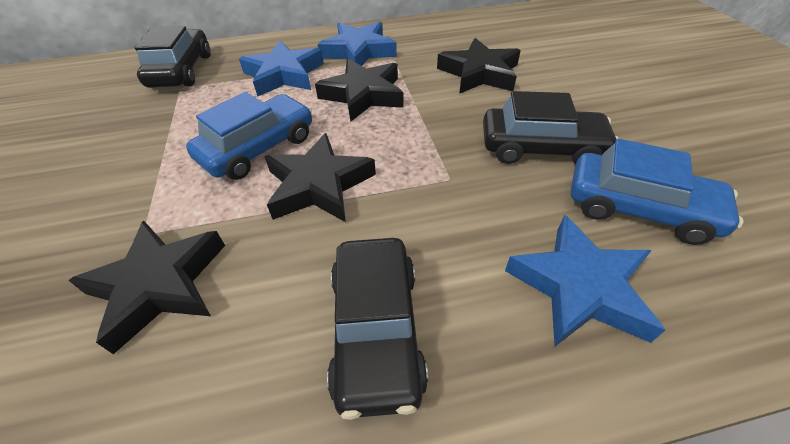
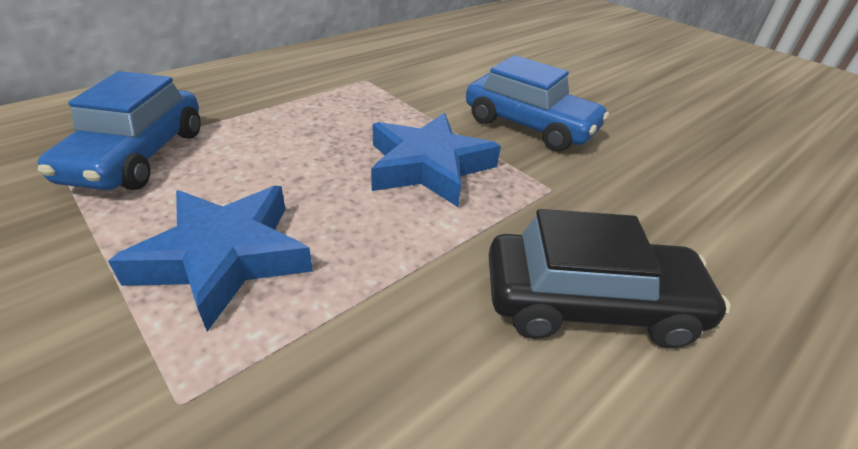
black car: [134,26,211,88] [327,238,428,420] [483,91,619,164] = 3 -> [489,209,731,348] = 1
black star: [68,221,225,354] [264,133,376,222] [315,59,404,121] [437,38,521,94] = 4 -> none = 0
blue star: [239,41,324,96] [317,22,397,66] [505,215,665,346] = 3 -> [108,186,313,332] [371,113,501,207] = 2

